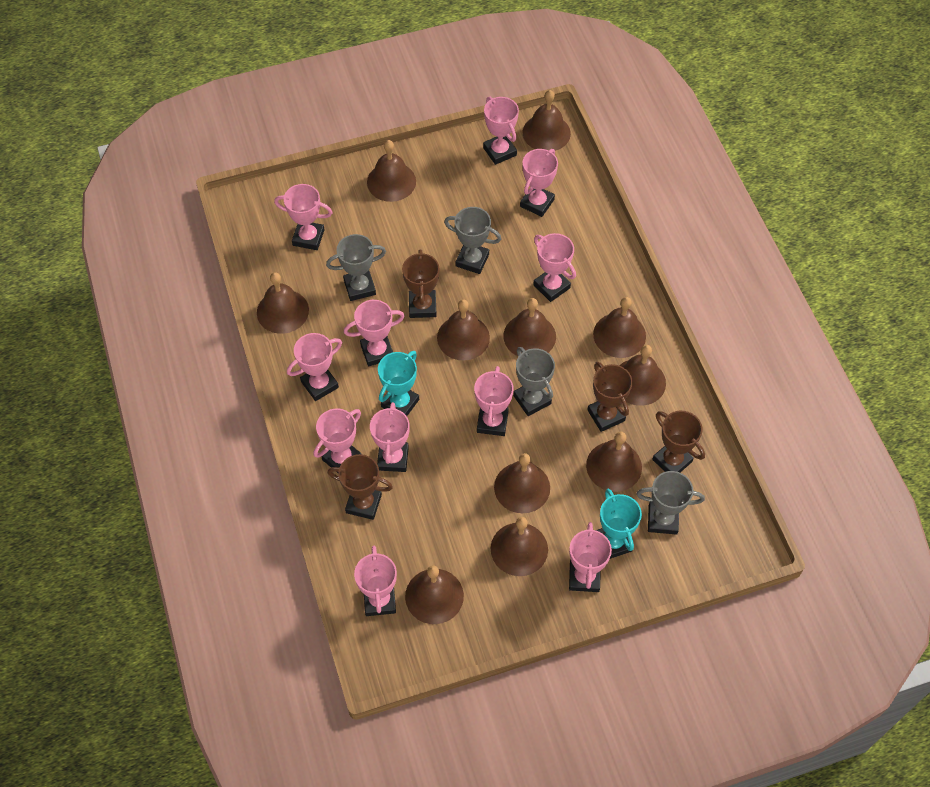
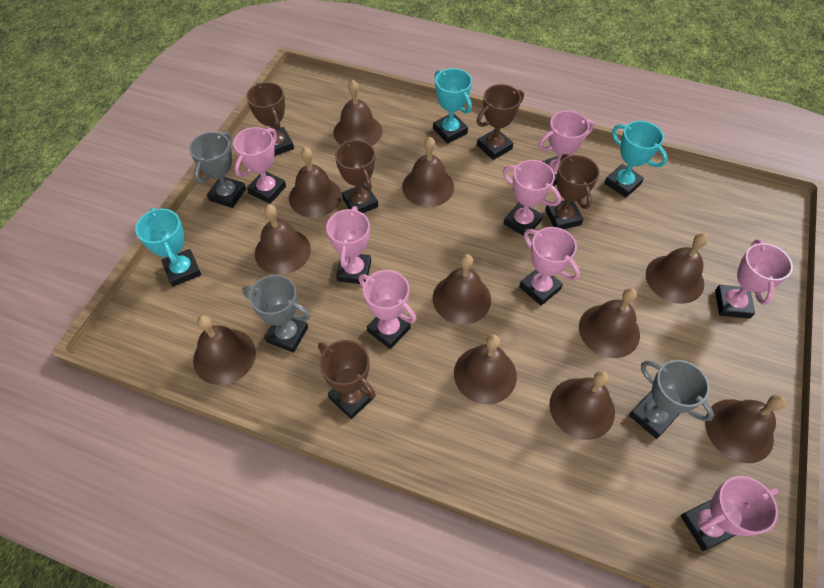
brown trophy: [328,454,393,520] [402,250,439,318] [587,362,633,432] [652,411,705,472] = 4 -> [246,82,294,156] [318,340,376,419] [335,140,378,213] [477,84,524,160] [545,154,600,229] = 5
grey trophy: [326,234,386,301] [444,207,501,274] [513,347,555,416] [636,471,705,535] = 4 -> [189,131,246,208] [242,275,311,353] [629,360,714,439] = 3
pink trophy: [274,184,333,250] [287,333,342,401] [313,408,361,474] [344,300,405,366] [354,546,397,616] [370,402,410,472] [474,366,514,436] [483,97,519,165] [520,149,558,217] [533,233,576,302] [569,522,612,592] = 11 -> [233,127,286,204] [326,206,371,284] [359,270,416,349] [503,160,561,236] [519,227,580,306] [538,111,594,186] [681,476,778,551] [715,239,793,319] = 8
turquoise trophy: [378,351,419,416] [596,489,642,559] = 2 -> [135,208,201,287] [433,68,472,143] [604,121,668,198] = 3

